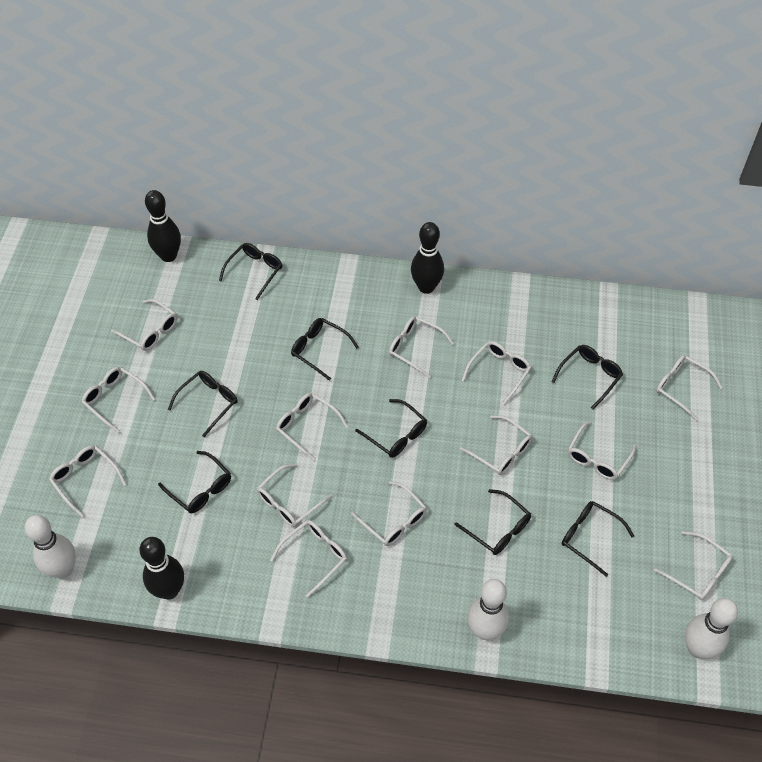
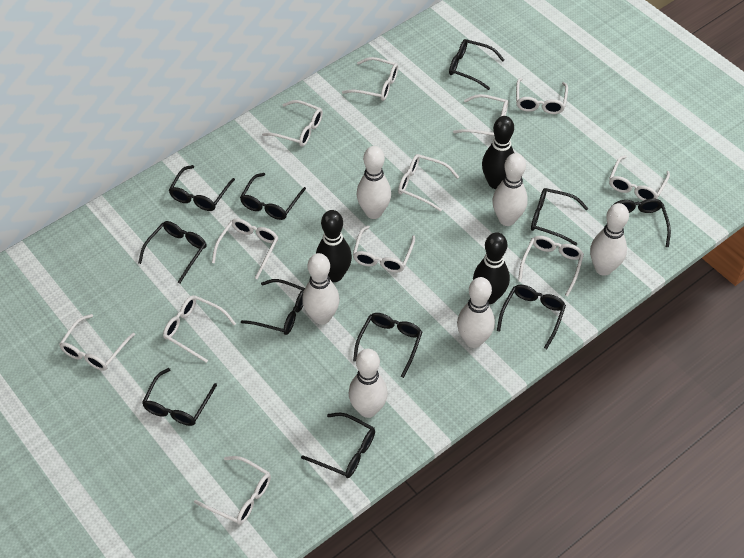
black glasses: [158,451,231,513] [168,371,238,437] [219,243,282,300] [291,318,359,381] [355,399,427,458] [455,489,531,555] [551,345,623,409] [562,501,634,577] = 8 -> [138,221,207,284] [142,368,217,426] [169,165,235,211] [240,173,306,220] [241,279,305,335] [301,413,375,478] [353,313,422,378] [449,39,504,90] [497,285,566,349] [531,188,588,246] [613,199,671,247] = 11
white bowling pin: [25,515,76,578] [467,579,509,640] [685,598,738,659] = 3 -> [302,253,340,325] [349,349,388,418] [356,146,391,219] [457,277,495,348] [492,153,528,226] [590,203,629,276] = 6
white glasses: [49,445,126,517] [82,367,155,433] [111,299,177,351] [257,463,332,527] [270,520,347,597] [276,393,348,461] [351,481,427,546] [389,316,454,378] [460,415,532,475] [462,341,531,405] [568,421,636,480] [654,531,733,600] [656,355,723,421] = 13 -> [59,314,135,371] [163,295,236,363] [194,456,271,525] [212,219,278,279] [262,100,323,147] [342,57,398,101] [353,225,415,273] [398,154,459,212] [453,94,508,136] [516,78,568,114] [518,236,584,297] [609,155,670,201] = 12

